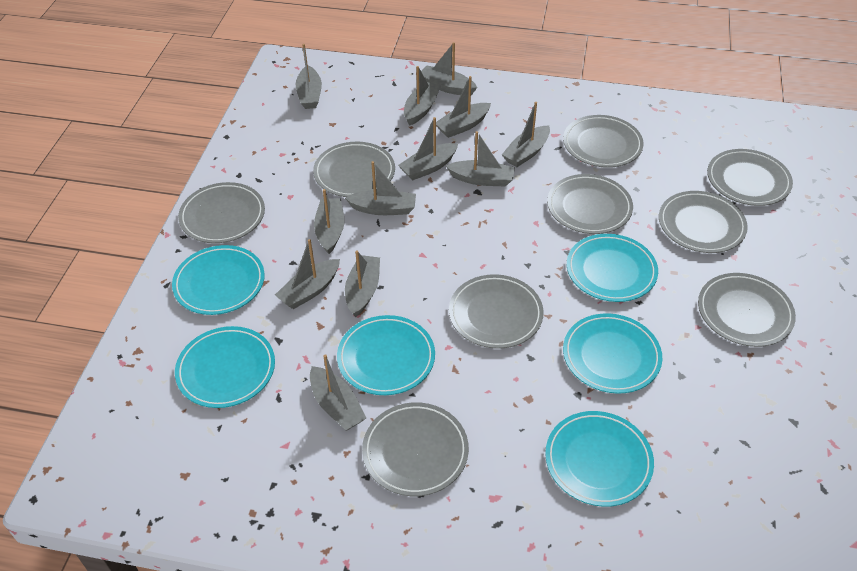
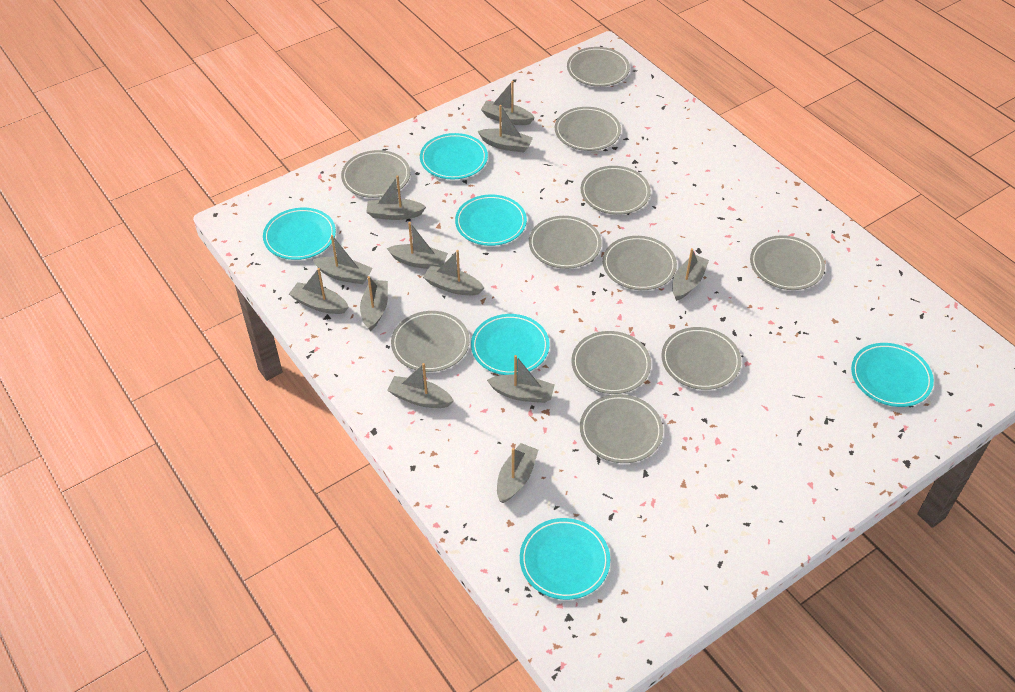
grey plate: [178,182,265,243] [313,142,395,197] [362,402,469,496] [449,274,544,349] [547,174,633,234] [563,115,644,168] [659,191,748,253] [698,273,796,347] [707,149,793,206] = 9 -> [341,150,410,198] [391,311,470,372] [529,216,602,269] [555,107,621,151] [567,47,630,87] [571,331,651,394] [580,394,663,463] [581,166,651,215] [603,236,677,290] [661,327,741,390] [750,235,825,290] = 11

